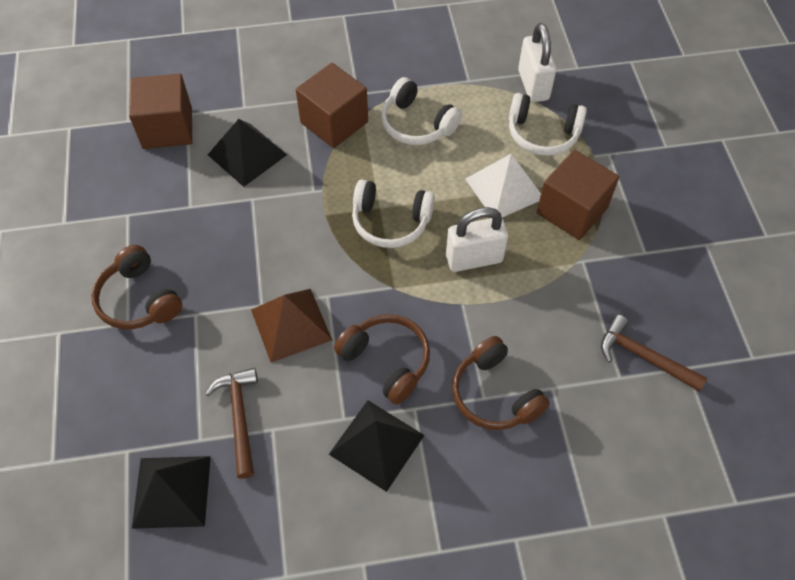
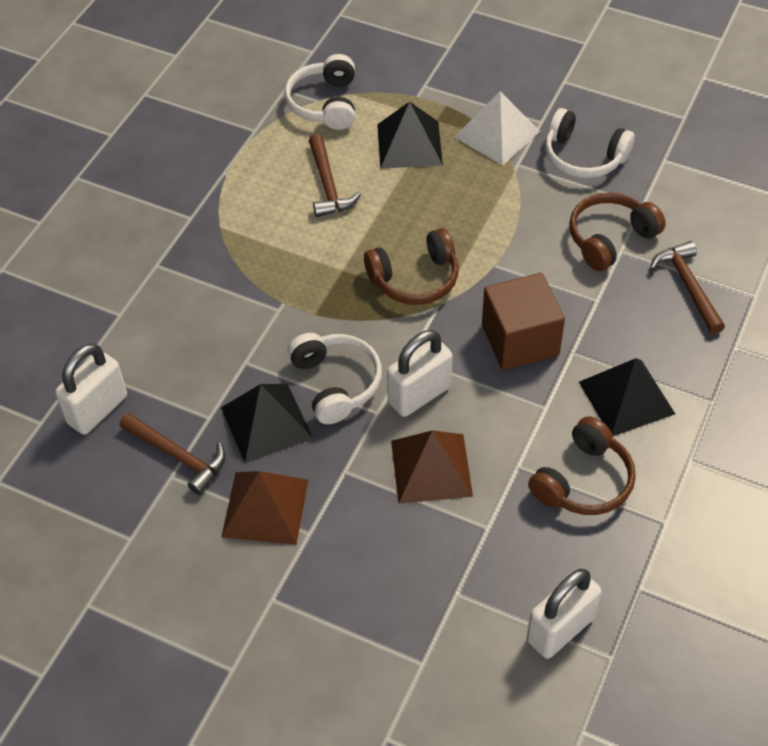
brown cube: [129,73,192,149] [296,63,368,148] [537,150,619,240] = 3 -> [482,273,565,370] = 1
brown hammer: [205,368,258,479] [601,315,707,392] = 2 -> [119,413,225,495] [309,134,361,217] [650,241,725,334] = 3
brown pyramid: [251,289,332,363] = 1 -> [222,471,308,545] [391,430,473,504] = 2
white padlock: [446,207,508,272] [518,23,556,102] = 2 -> [55,343,127,435] [387,330,452,417] [527,569,602,659] = 3

